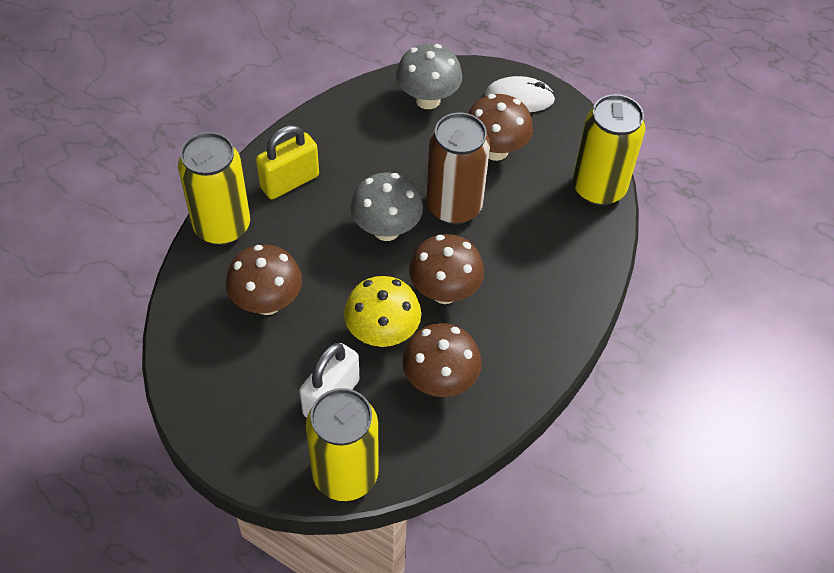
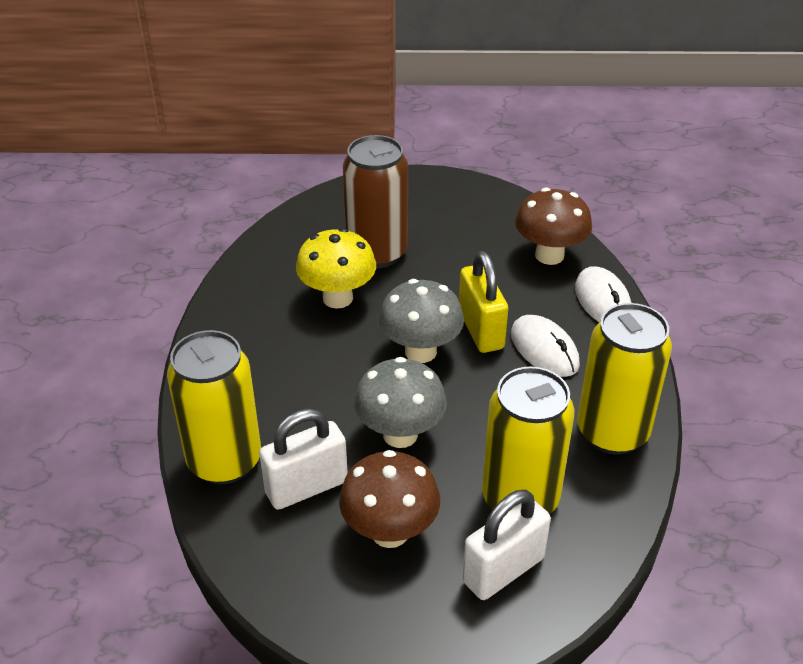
brown mushroom: [226,244,302,315] [402,323,482,397] [409,234,484,304] [468,94,533,161] = 4 -> [339,450,440,548] [515,188,592,265] = 2
white mouse: [485,76,555,112] = 1 -> [511,315,580,377] [575,266,631,322] = 2
white padlock: [299,343,359,418] = 1 -> [259,409,348,510] [463,490,551,600] = 2

